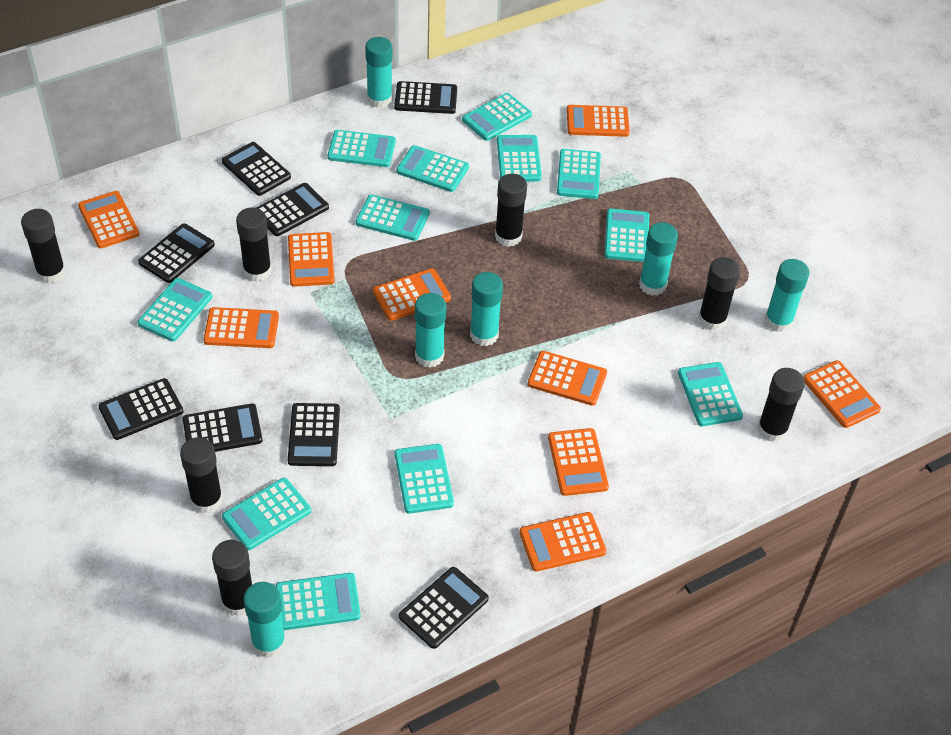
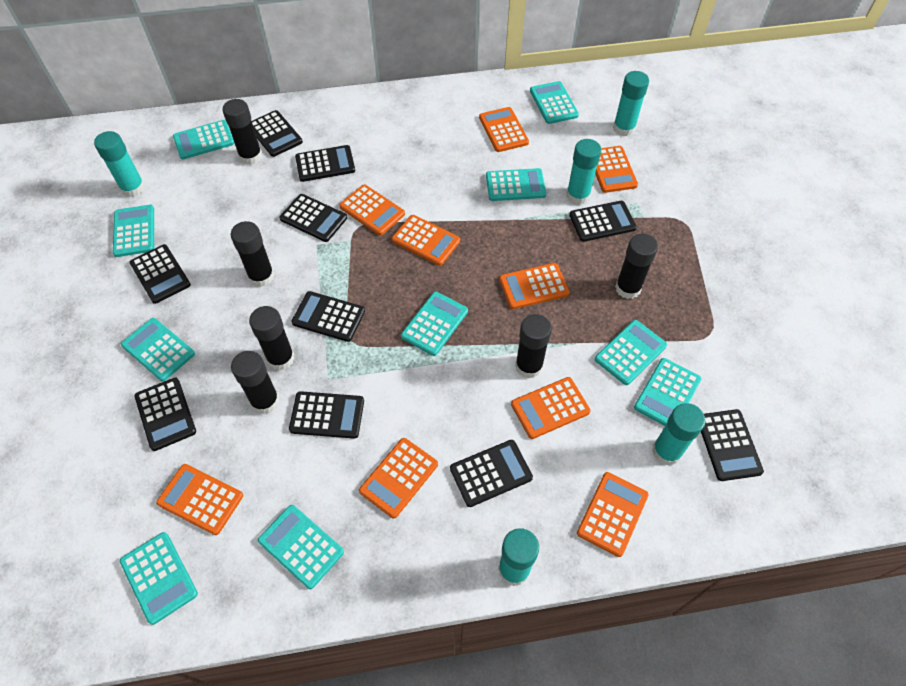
black calculator: [98,378,184,440] [138,223,215,283] [183,403,263,452] [222,142,291,196] [257,183,329,236] [288,403,340,466] [394,81,457,114] [399,567,489,649] = 8 -> [129,244,191,304] [134,378,196,451] [252,110,303,157] [279,194,347,242] [289,391,364,439] [291,291,365,342] [295,145,355,182] [450,440,533,507] [569,201,637,242] [701,409,764,481] = 10
black glue stick: [21,209,66,284] [180,437,223,514] [212,540,252,616] [236,207,272,282] [495,174,527,247] [698,257,740,331] [757,368,805,442] = 7 -> [222,99,262,165] [231,221,275,287] [231,351,279,414] [249,306,295,371] [515,314,552,379] [615,234,658,299] = 6
turquoise calculator: [137,278,212,341] [222,478,311,550] [276,573,361,630] [327,130,396,167] [356,194,430,241] [395,444,454,514] [396,145,469,192] [462,93,532,141] [497,135,542,182] [557,149,601,199] [604,208,649,262] [678,362,743,426] = 12 -> [113,205,154,257] [120,532,198,625] [121,318,195,381] [173,120,234,159] [258,505,344,589] [401,292,468,356] [486,168,546,201] [530,81,579,124] [595,320,667,385] [634,358,701,426] = 10
turquoise glue stick: [244,582,286,658] [365,37,393,108] [415,293,446,368] [470,272,503,346] [639,222,678,296] [764,259,809,332] = 6 -> [94,131,145,197] [498,528,539,586] [566,139,601,205] [613,71,649,136] [652,403,705,466] = 5

